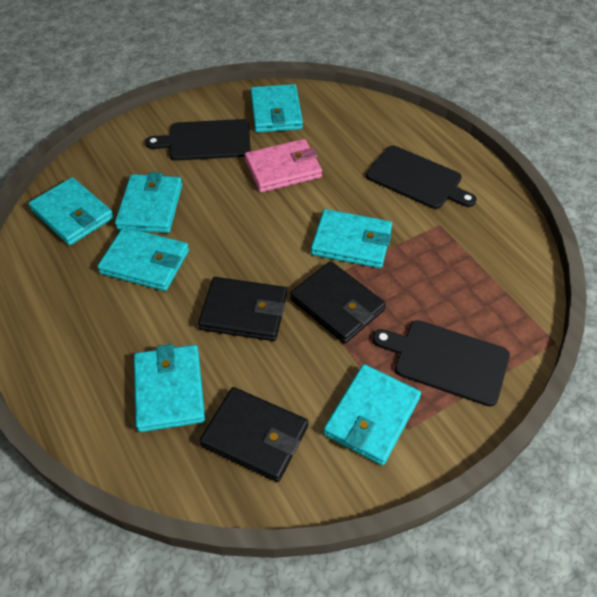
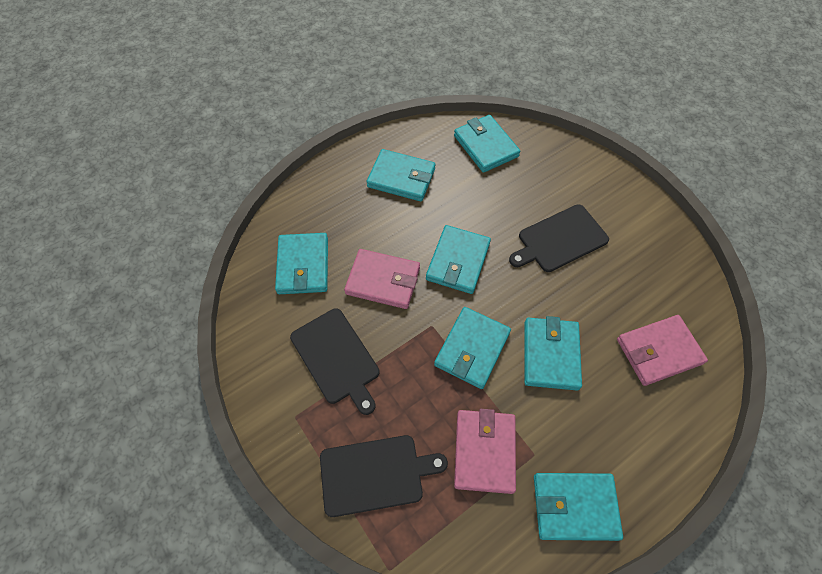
black wallet: [198,277,287,341] [199,387,308,482] [290,261,386,343] = 3 -> none = 0
pink wallet: [245,139,322,193] = 1 -> [344,249,420,309] [454,409,516,494] [617,315,708,386] = 3

